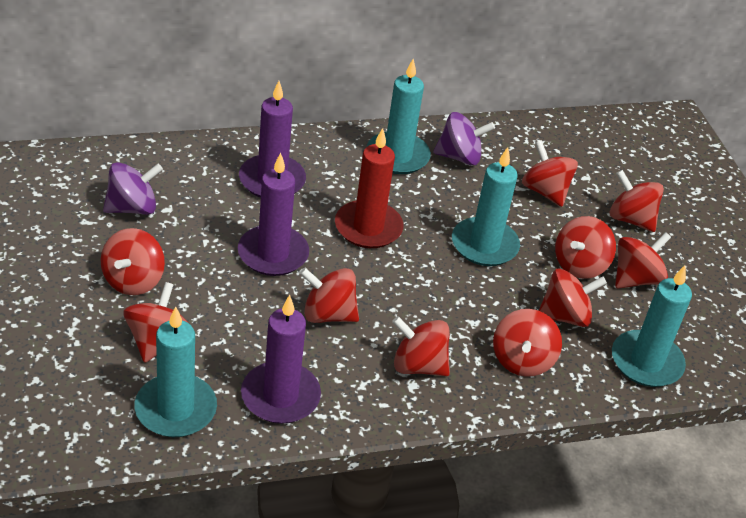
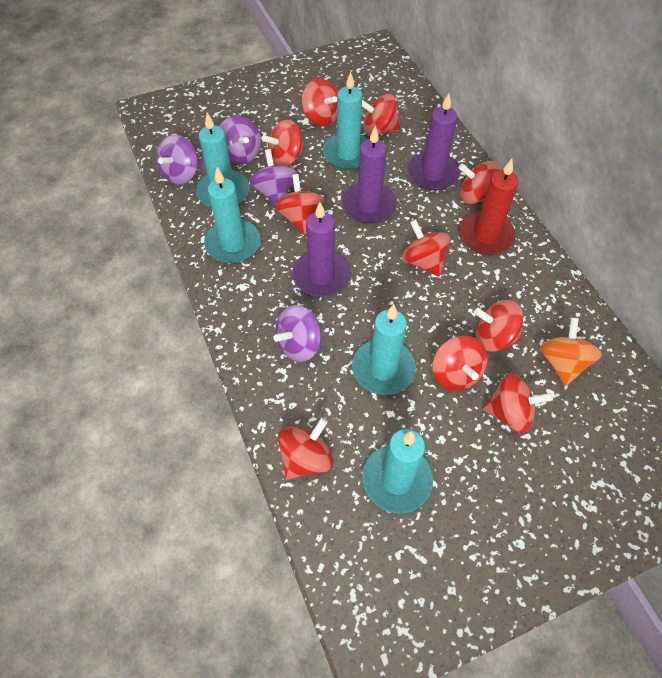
orange spinning top: none = 0 -> [540,318,602,386] = 1
purple spinning top: [103,162,163,215] [433,112,495,165] = 2 -> [156,135,198,184] [219,116,261,165] [249,149,297,204] [273,305,322,362] = 4
turquoise candle: [135,306,217,437] [367,59,431,174] [452,147,520,266] [612,265,692,387] = 4 -> [196,113,250,208] [204,167,261,263] [323,72,368,170] [352,304,416,395] [362,429,433,513] = 5

